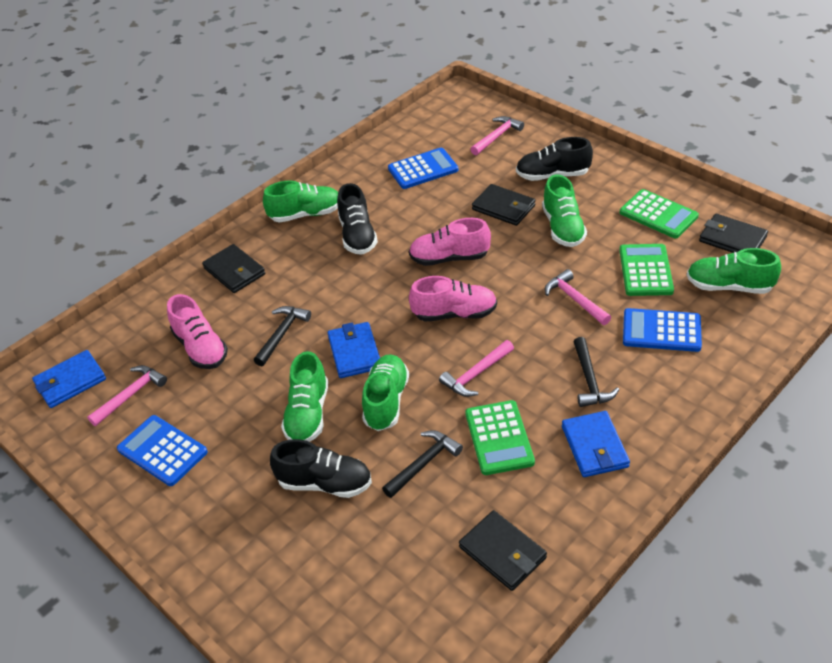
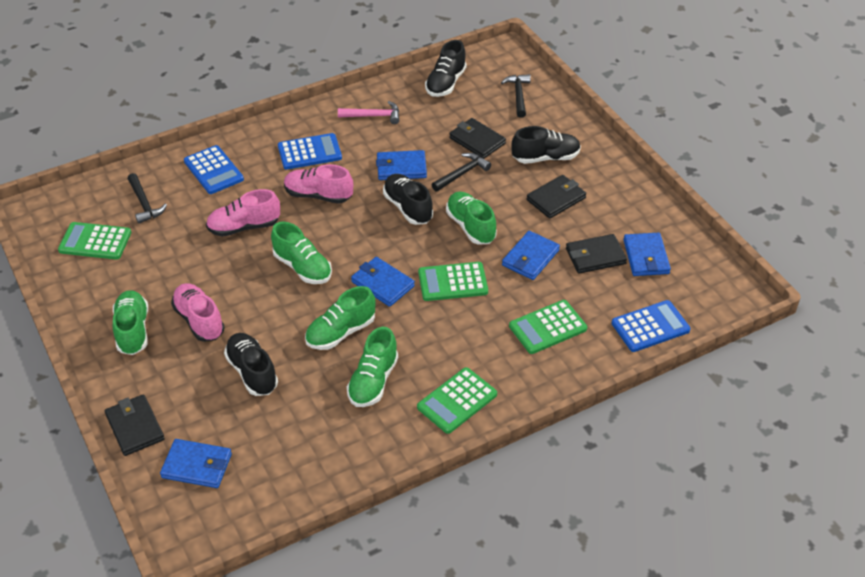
black shoe: [270,439,372,498] [337,183,378,255] [516,137,593,181] = 3 -> [224,333,278,396] [383,174,433,225] [425,40,466,97] [512,126,581,164] = 4
blue wallet: [32,350,106,408] [328,322,380,378] [562,411,630,477] = 3 -> [160,439,232,488] [351,257,415,307] [376,150,427,180] [502,231,560,280] [623,233,671,276] = 5
green calculator: [465,400,535,475] [619,244,674,296] [620,189,699,238] = 3 -> [58,222,131,260] [417,367,497,434] [418,262,488,301] [509,300,587,354] = 4
pink hammer: [87,365,167,426] [439,340,514,397] [470,116,524,155] [545,269,611,325] = 4 -> [338,101,399,124] = 1

